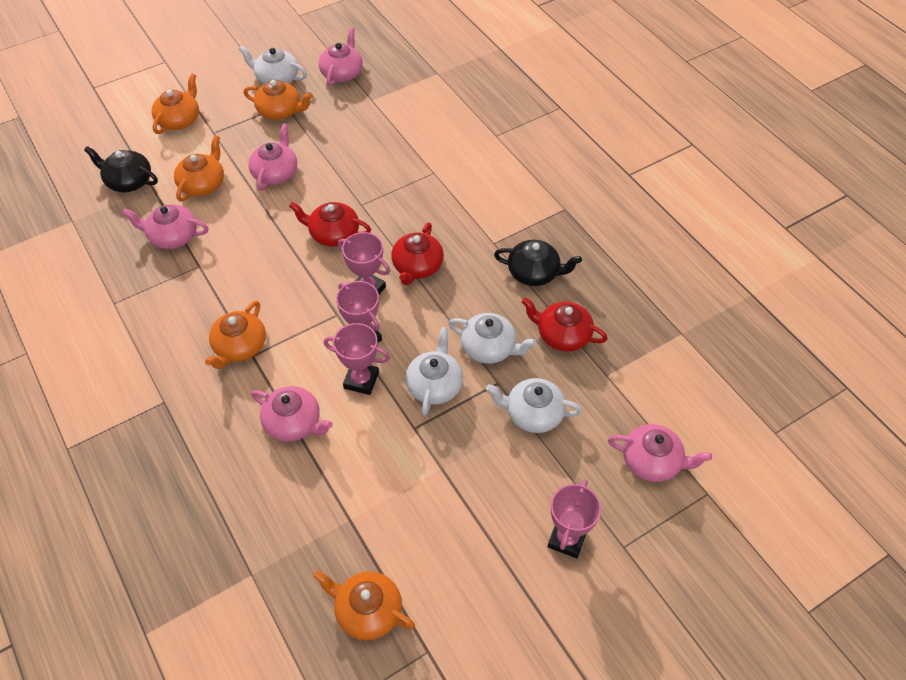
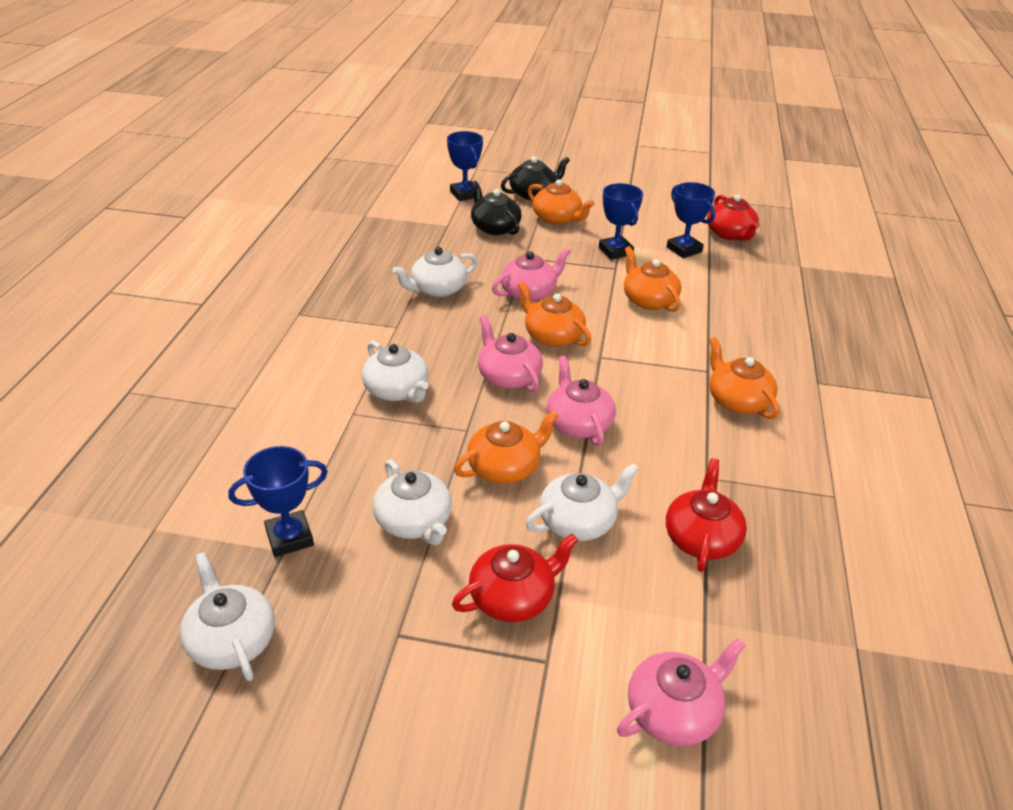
blue trophy: none = 0 -> [228,446,328,557] [447,131,483,201] [599,183,643,259] [667,182,715,258] = 4
pink teapot: [122,204,209,249] [248,123,297,191] [251,386,333,442] [319,28,363,86] [608,424,712,482] = 5 -> [478,316,543,392] [492,247,571,302] [547,356,616,446] [617,638,746,746] = 4
pink trophy: [324,323,390,395] [336,281,382,342] [338,232,390,294] [548,479,601,558] = 4 -> none = 0
white teapot: [238,46,307,84] [406,327,463,416] [448,313,536,364] [486,378,582,433] = 4 -> [180,552,275,681] [362,341,429,403] [373,460,452,545] [392,247,478,297] [526,463,639,541] = 5

